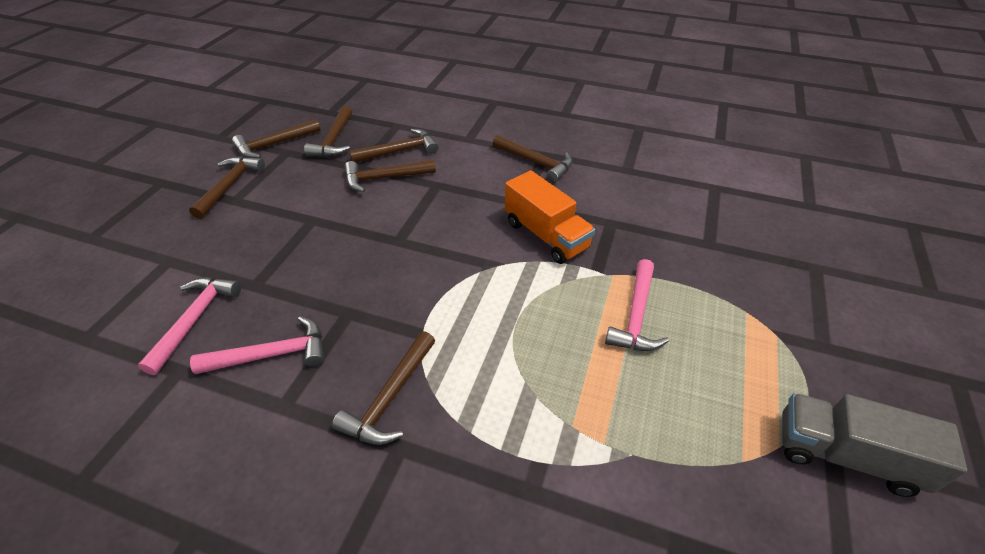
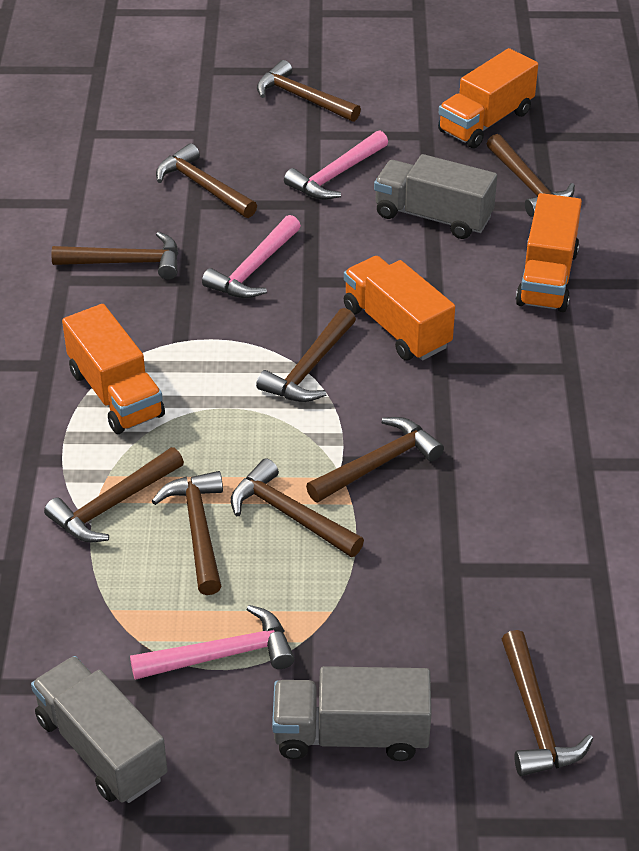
brown hammer: [189,156,265,219] [232,119,320,158] [304,106,352,157] [332,331,435,445] [344,159,436,192] [349,129,438,163] [493,135,573,183] = 7 -> [44,447,184,543] [51,232,179,280] [152,471,223,595] [156,143,257,218] [231,458,364,557] [256,308,356,402] [257,60,361,122] [306,417,444,502] [487,134,575,217] [502,630,593,776] = 10
grey truck: [782,393,968,497] = 1 -> [31,656,167,803] [272,666,432,761] [374,154,497,239] = 3
orange truck: [505,170,595,264] = 1 -> [62,304,165,434] [344,256,455,361] [438,48,538,148] [516,193,582,312] = 4

